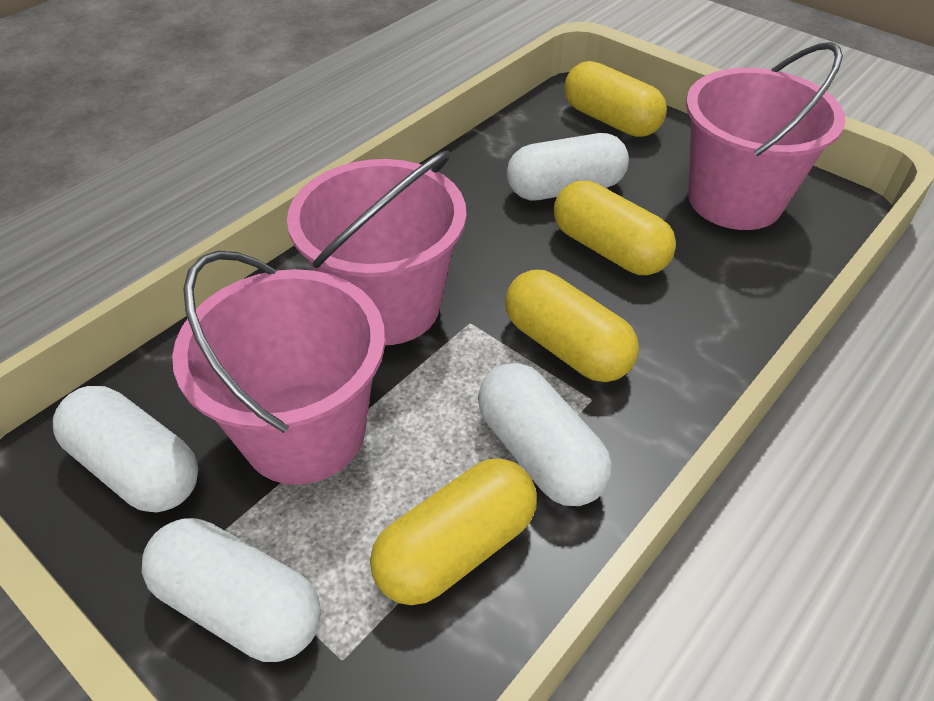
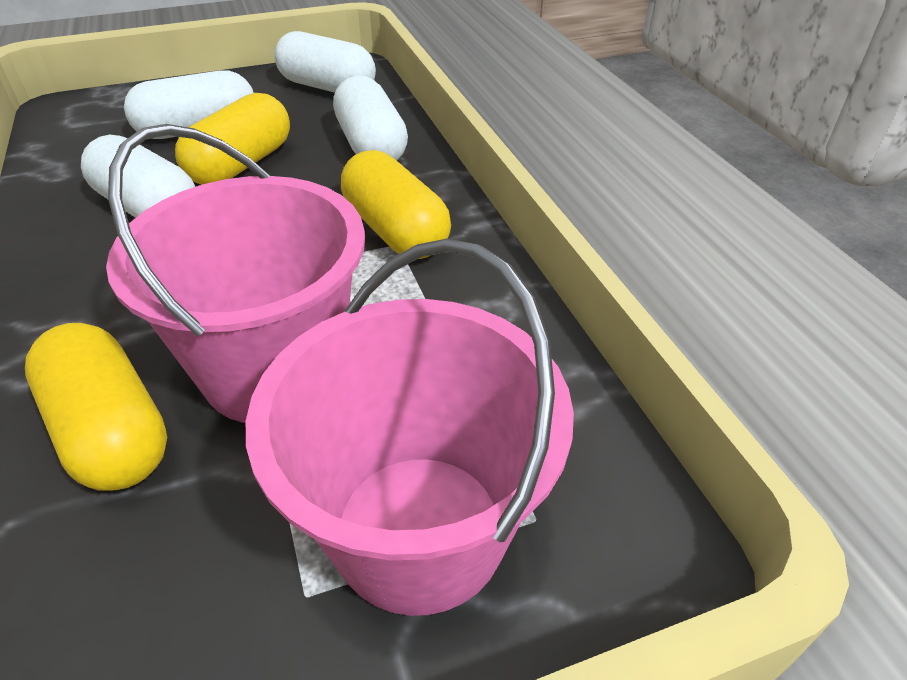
pink bucket: [172,251,385,485] [287,151,466,345] [686,42,846,230] = 3 -> [106,124,365,423] [246,239,574,616] = 2
yellow capsule: [370,458,537,605] [505,270,639,382] [554,181,676,275] [564,61,667,137] = 4 -> [25,323,167,491] [175,93,290,185] [341,150,451,259] = 3

